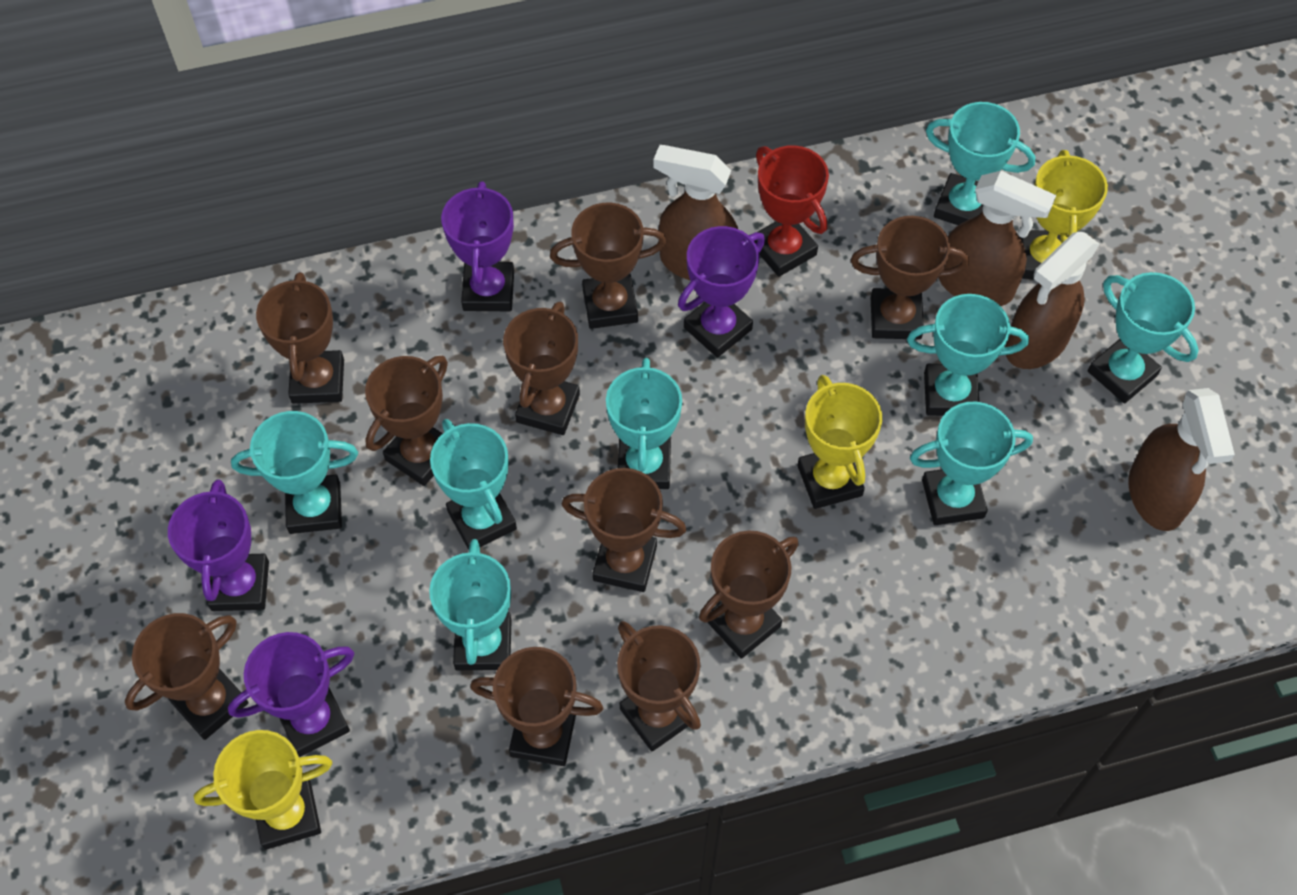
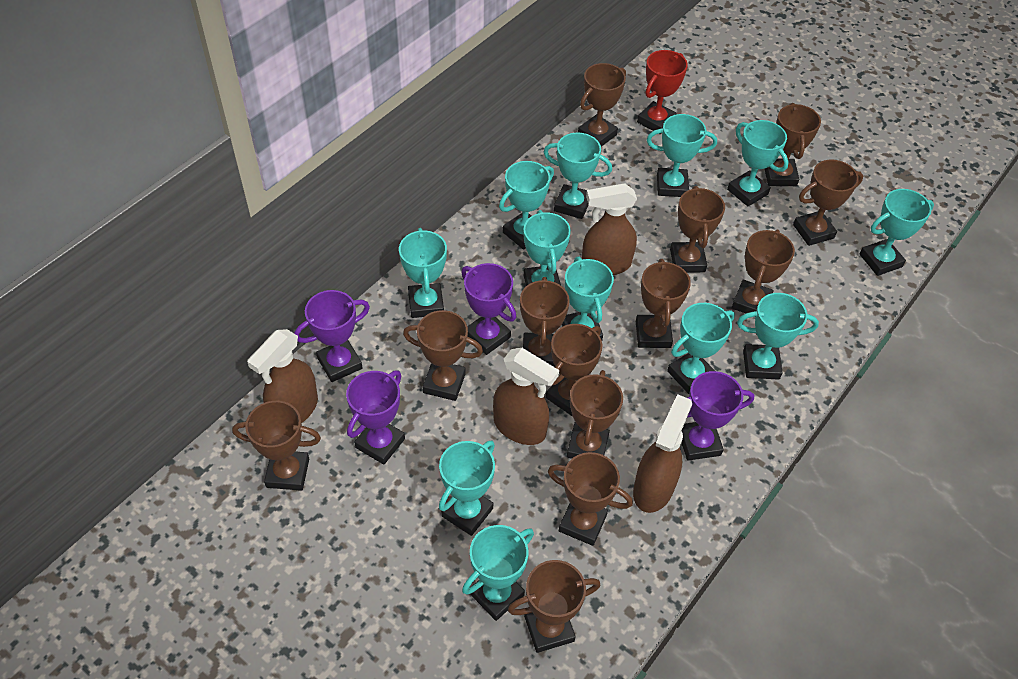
brown trophy: [125,613,248,740] [256,272,344,404] [365,355,448,486] [470,647,603,766] [503,302,580,435] [550,202,666,329] [561,468,687,592] [617,621,701,751] [699,531,799,659] [851,216,969,340] = 10 -> [232,401,321,491] [403,310,483,401] [508,560,600,653] [520,277,570,367] [546,324,602,416] [548,452,633,546] [567,370,623,459] [578,63,626,147] [636,259,691,348] [670,186,725,273] [732,229,795,313] [765,103,821,186] [793,160,863,246] = 13
turquoise trophy: [231,411,358,534] [429,539,512,670] [430,419,517,550] [606,358,682,489] [907,294,1029,416] [910,402,1033,525] [926,102,1036,225] [1088,272,1199,403] = 8 -> [399,228,447,318] [439,441,495,536] [462,525,534,621] [499,161,554,250] [523,210,571,286] [544,133,612,219] [562,257,614,340] [647,114,717,197] [667,303,735,394] [727,120,789,206] [737,293,819,380] [860,189,934,276] = 12
yellow trophy: [194,730,332,850] [797,375,882,509] [1019,150,1108,279] = 3 -> none = 0

